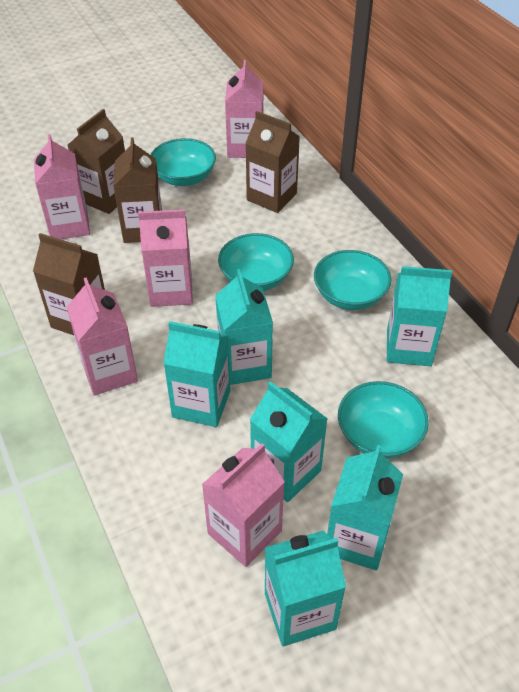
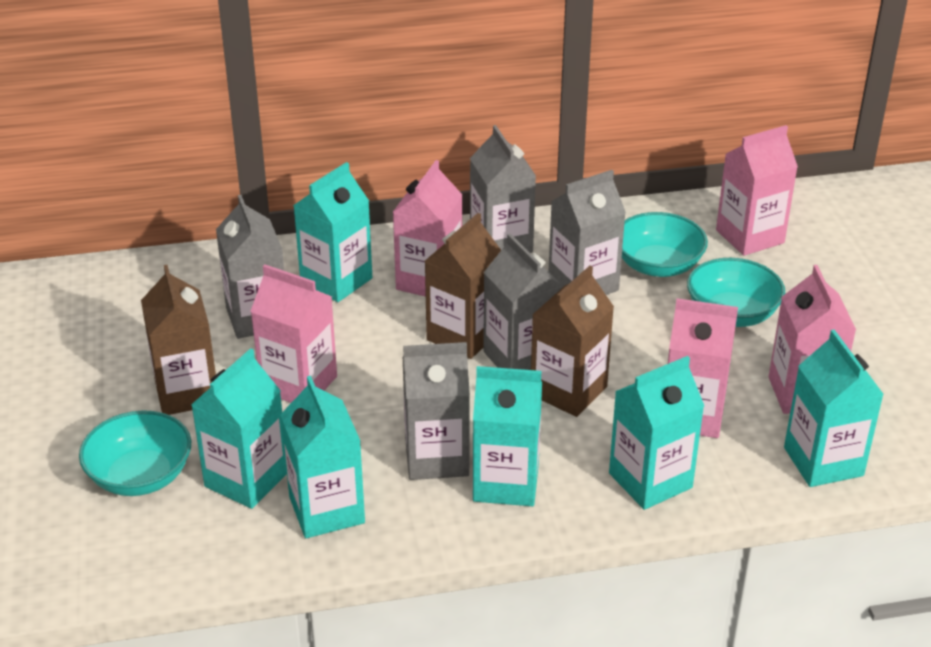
brown carton: [33,233,105,335] [68,109,125,214] [113,137,162,243] [245,111,300,213] = 4 -> [141,265,216,415] [425,213,501,359] [531,266,614,417] = 3
grey carton: none = 0 -> [216,195,284,339] [403,342,470,480] [470,125,536,253] [483,234,563,370] [548,170,626,295] = 5
turquoise bowl: [151,138,216,186] [218,233,294,291] [314,250,392,310] [338,381,429,459] = 4 -> [79,410,191,496] [622,212,708,277] [687,258,785,327] = 3

